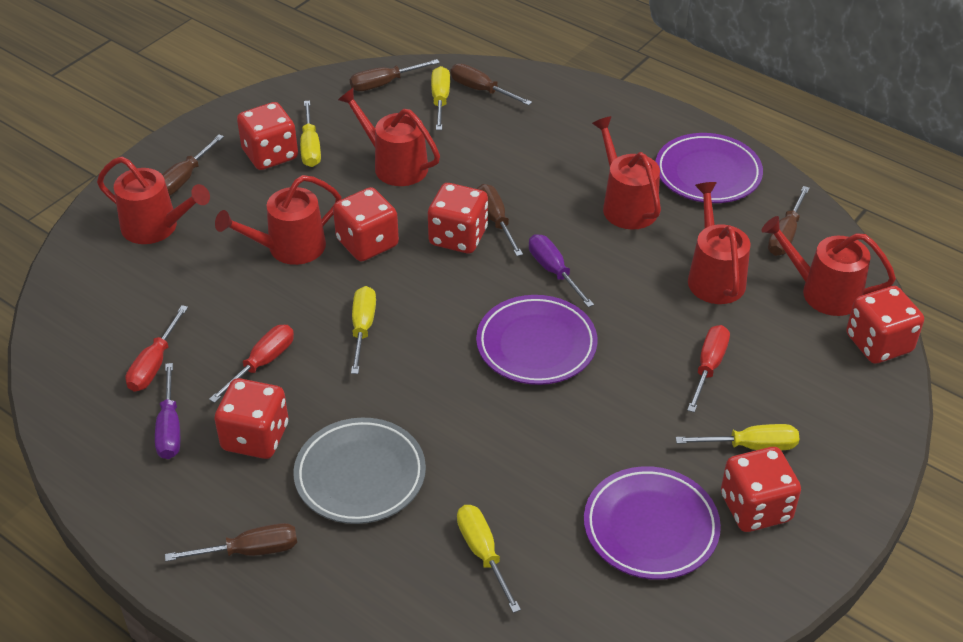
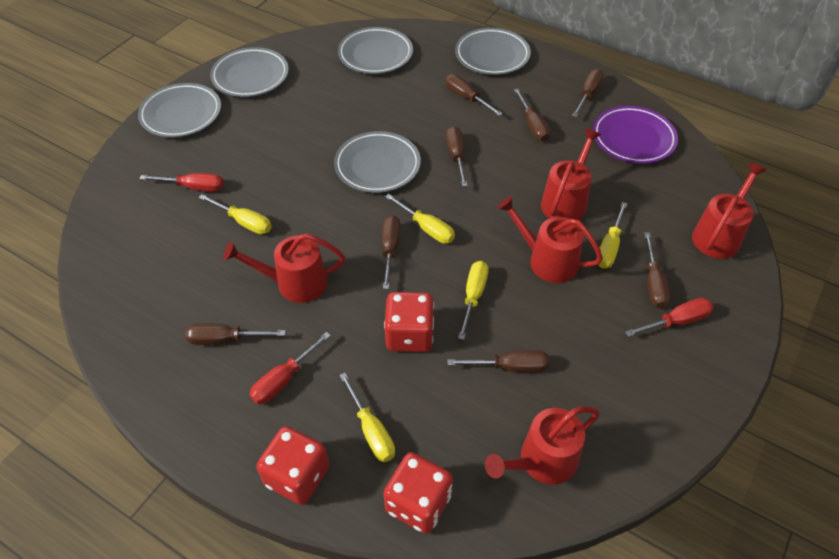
brown screwdriver: [162,134,224,196] [165,523,297,561] [350,59,440,91] [450,64,532,105] [477,184,523,256] [768,186,810,256] = 6 -> [185,323,286,345] [382,215,400,289] [445,74,503,116] [446,126,468,187] [447,350,549,372] [514,89,551,142] [572,69,604,117] [644,232,671,309] = 8
grey plate: [294,418,426,524] = 1 -> [138,83,221,138] [210,47,289,97] [334,131,421,193] [338,27,413,74] [455,28,531,75] = 5
purple plate: [476,295,597,385] [584,466,721,580] [656,133,763,203] = 3 -> [593,106,678,164] = 1
purple screwdriver: [155,363,180,459] [529,234,594,307] = 2 -> none = 0
red dice: [214,378,288,459] [237,102,298,170] [333,187,399,261] [428,183,488,254] [721,447,801,532] [846,286,924,364] = 6 -> [256,426,329,505] [383,452,453,534] [384,292,434,352] = 3
red watering can: [97,157,210,244] [215,175,341,265] [338,88,440,186] [592,116,661,230] [688,182,751,304] [761,216,896,316] = 6 -> [223,233,345,303] [485,406,600,485] [497,196,603,283] [541,129,601,220] [692,163,766,259] = 5

